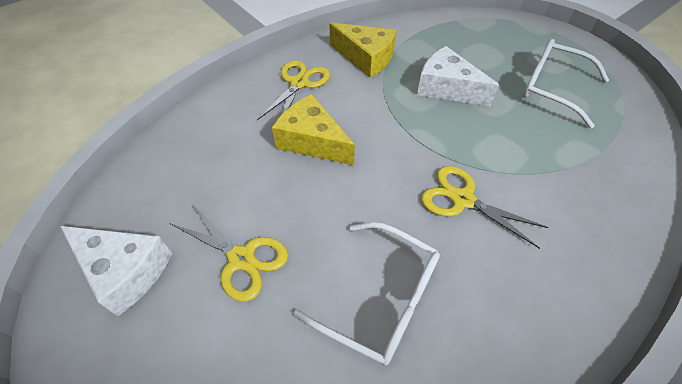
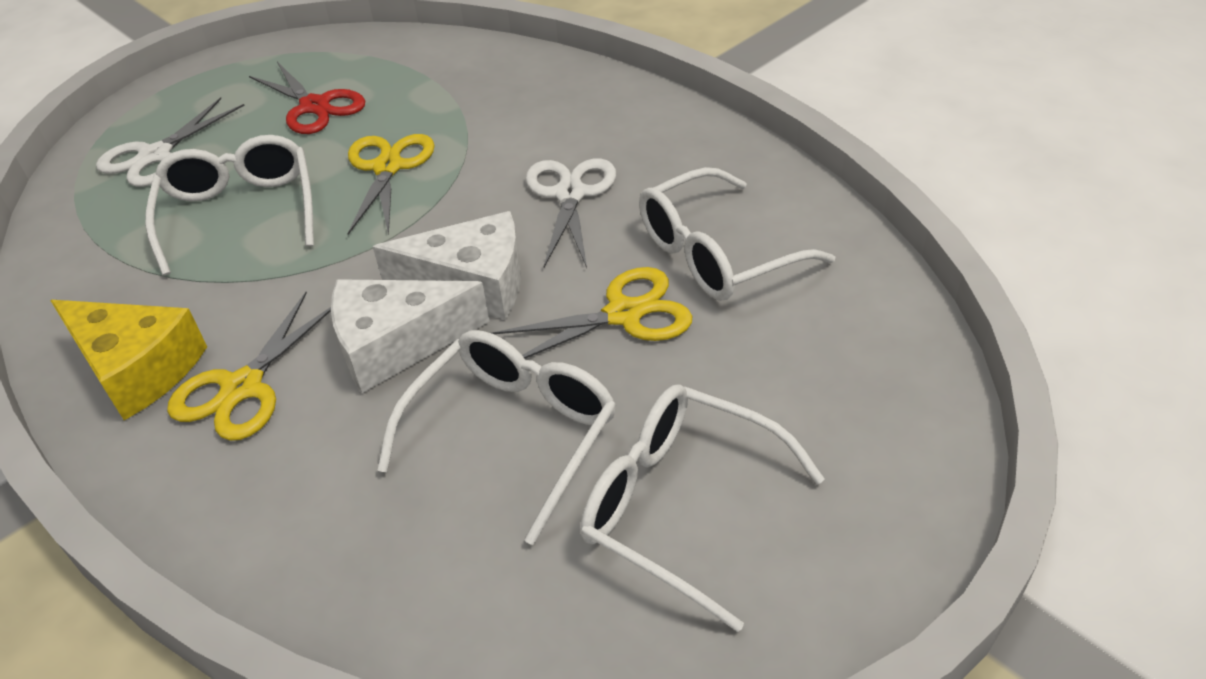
red scissors: none = 0 -> [249,62,365,134] = 1
white glasses: [294,222,440,366] [522,39,609,128] = 2 -> [145,135,314,275] [377,330,616,545] [580,385,825,632] [639,167,835,301] = 4
white scissors: none = 0 -> [96,97,245,187] [526,158,616,268] = 2
yellow cheese: [272,94,355,165] [329,23,396,78] = 2 -> [50,300,207,420] = 1

